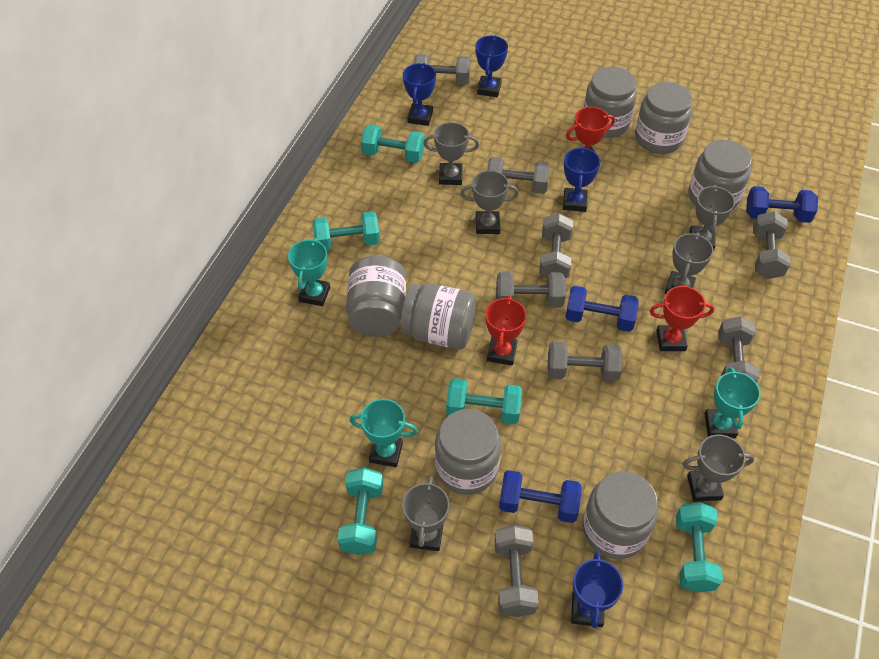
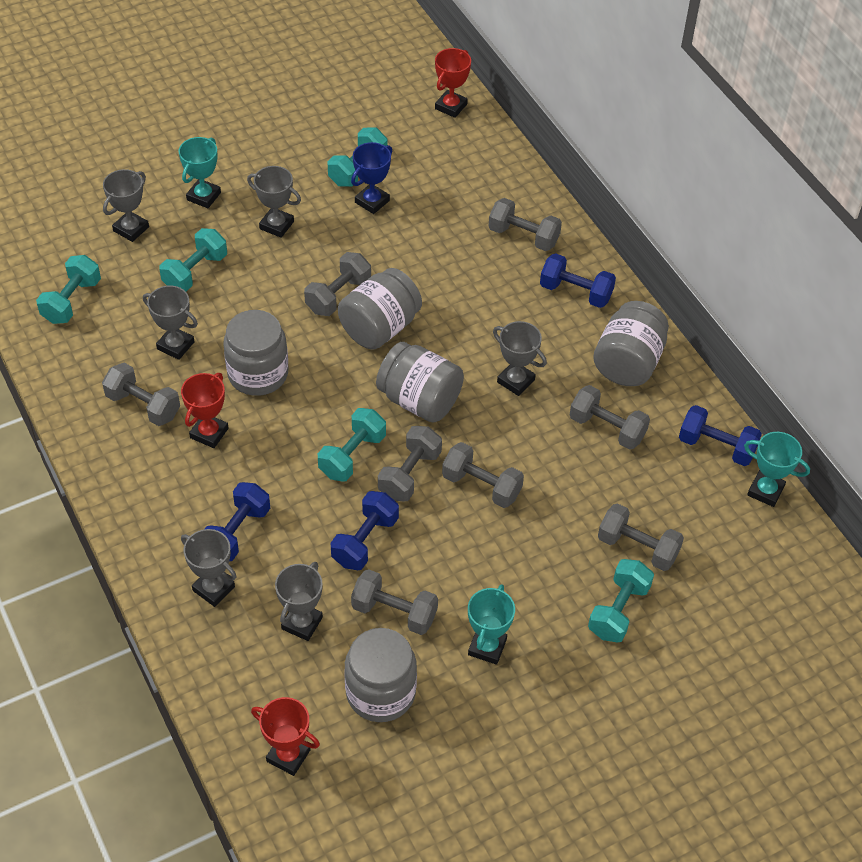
blue dumbbell: [499,470,582,523] [565,286,639,332] [746,186,818,223] = 3 -> [205,482,270,561] [331,491,399,570] [540,253,616,308] [679,405,762,466] = 4
blue trophy: [403,63,436,126] [475,35,508,97] [563,147,600,212] [571,551,623,628] = 4 -> [351,142,392,214] = 1
grey jar: [346,255,406,337] [401,283,476,349] [435,409,501,495] [582,471,658,559] [583,66,637,138] [635,82,692,154] [688,139,752,210] = 7 -> [223,310,288,396] [338,268,422,349] [345,628,417,722] [376,342,464,423] [593,301,669,386] = 5

